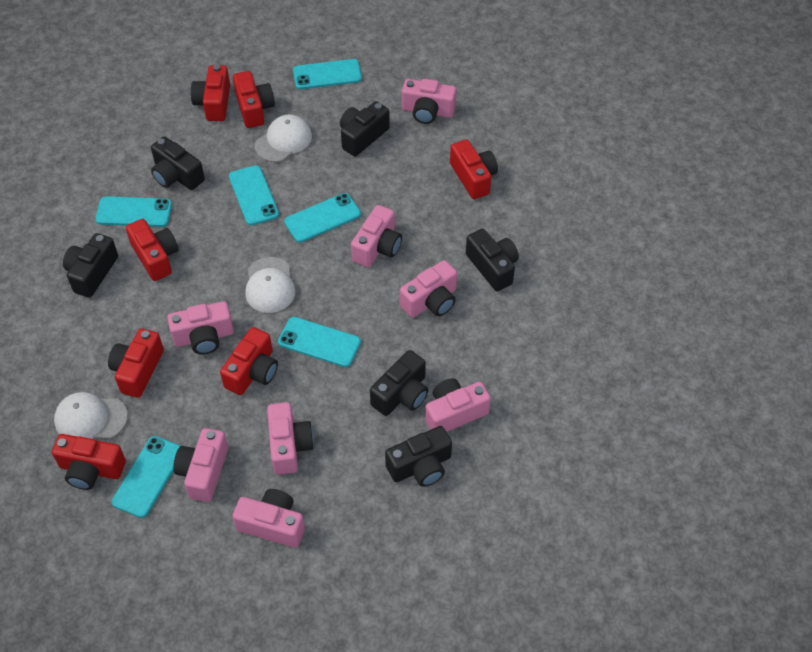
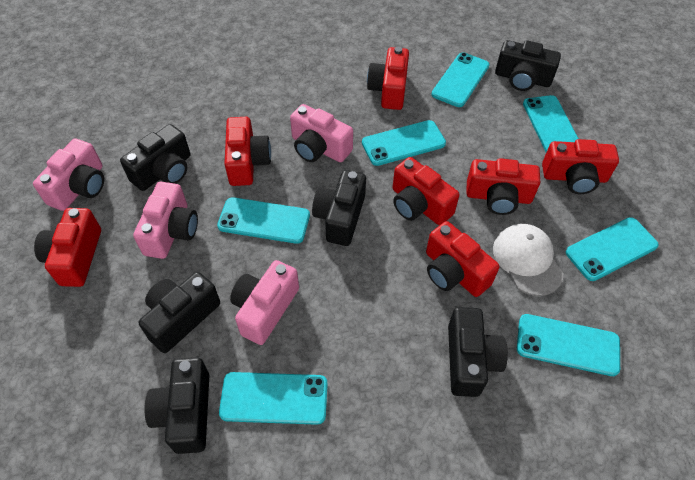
pink camera: [167,301,234,354] [173,428,228,502] [232,489,305,548] [267,402,314,475] [351,205,402,267] [400,260,457,318] [402,79,457,124] [425,378,491,432] = 8 -> [33,139,104,211] [133,182,198,259] [230,260,299,345] [290,104,353,162] = 4
turquoise phone: [95,196,172,227] [112,436,180,518] [229,165,279,225] [278,317,361,367] [284,193,361,243] [293,59,362,89] = 6 -> [217,197,310,244] [219,372,328,425] [362,120,446,166] [431,52,490,107] [517,314,620,376] [523,95,579,152] [566,217,659,281] = 7
white cap: [54,392,128,439] [245,257,295,313] [255,114,312,162] = 3 -> [493,224,564,296] = 1

